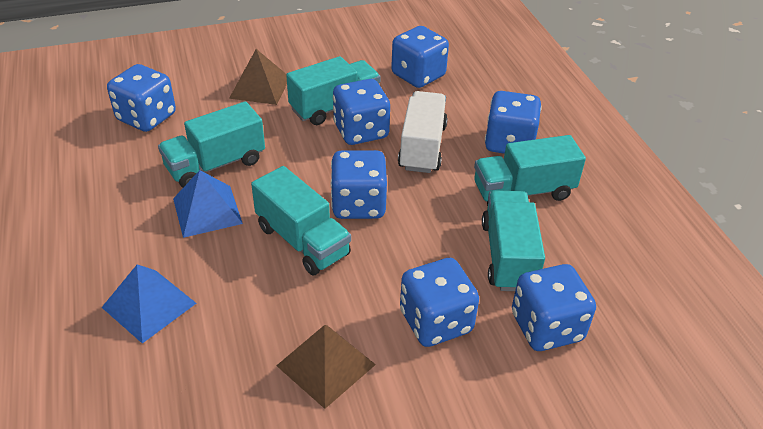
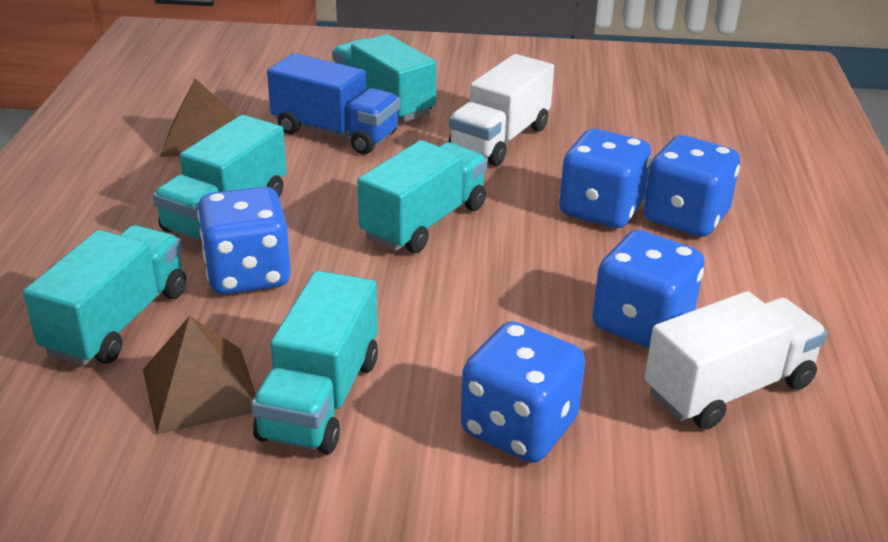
blue dice: [107,64,176,132] [330,150,387,219] [333,79,390,145] [391,26,449,88] [400,258,479,347] [485,91,542,154] [512,264,596,351] = 7 -> [197,187,291,294] [461,321,585,463] [559,129,651,228] [592,230,705,348] [643,135,740,237] = 5
blue pyramid: [101,264,196,344] [173,170,243,238] = 2 -> none = 0
blue truck: none = 0 -> [267,53,400,154] = 1
white truck: [398,91,448,173] = 1 -> [448,54,554,166] [645,291,828,430] = 2

